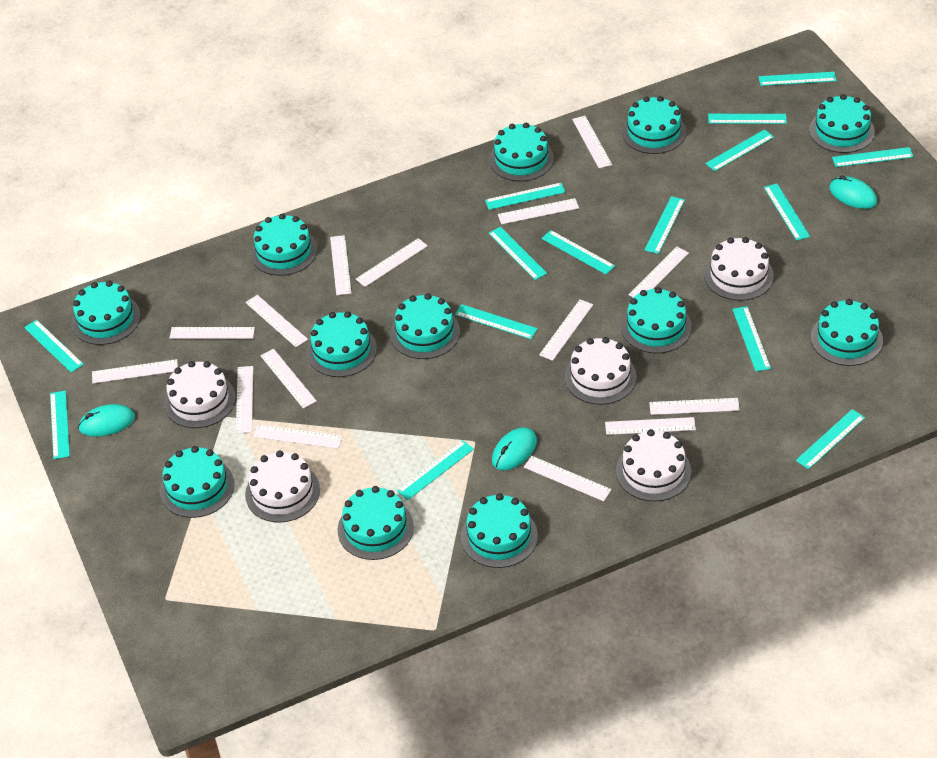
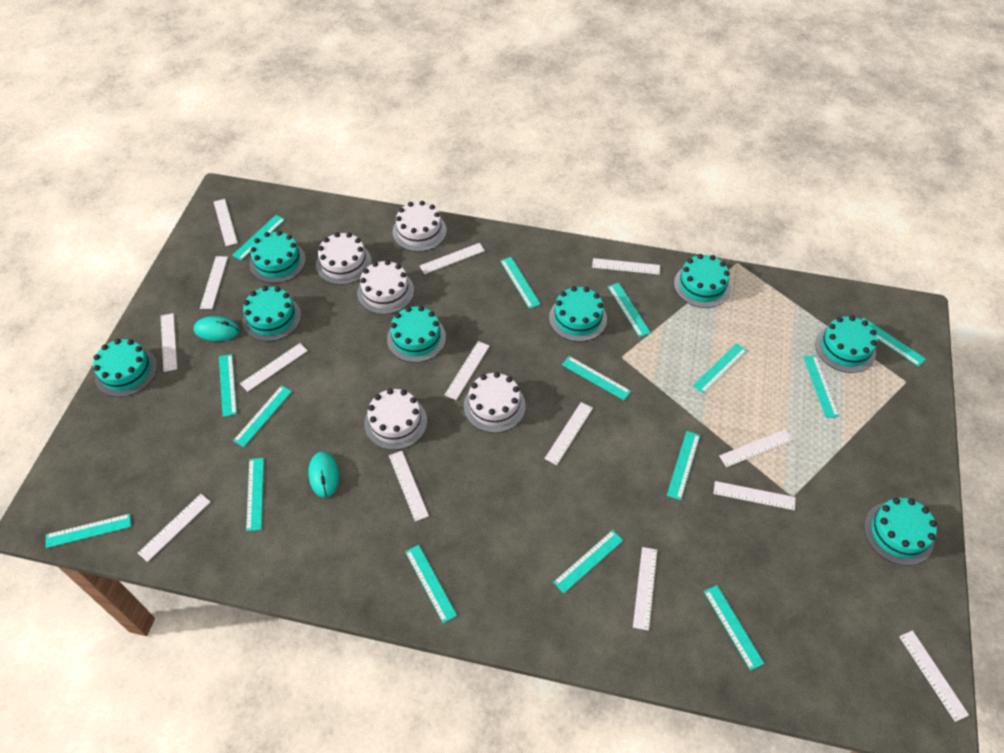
turquoise cake: [71,281,140,345] [160,446,234,518] [250,213,317,276] [307,311,377,377] [338,486,414,560] [390,293,460,359] [461,493,538,568] [489,123,554,181] [621,287,692,353] [622,96,686,154] [809,94,875,153] [811,299,883,366] = 12 -> [93,339,157,397] [242,286,301,341] [250,231,306,283] [387,306,446,363] [549,286,607,342] [674,254,731,308] [815,315,877,373] [864,498,937,566] = 8
turquoise mouse: [78,404,135,437] [492,428,537,470] [830,176,877,209] = 3 -> [194,316,239,341] [308,452,339,498] = 2
white ruler: [92,359,178,383] [170,327,255,339] [236,366,253,434] [245,295,308,347] [253,425,343,449] [260,349,317,409] [330,235,351,295] [356,238,428,287] [498,198,579,224] [524,456,612,501] [539,299,593,361] [572,116,612,168] [605,417,696,435] [628,247,689,298] [649,398,740,415] = 15 -> [138,494,211,562] [161,313,177,372] [200,256,228,309] [214,199,238,246] [240,343,308,392] [389,451,429,522] [420,243,485,274] [444,341,489,400] [544,402,593,465] [592,258,660,275] [633,547,657,631] [714,481,796,510] [719,429,793,467] [899,630,969,722] = 14

